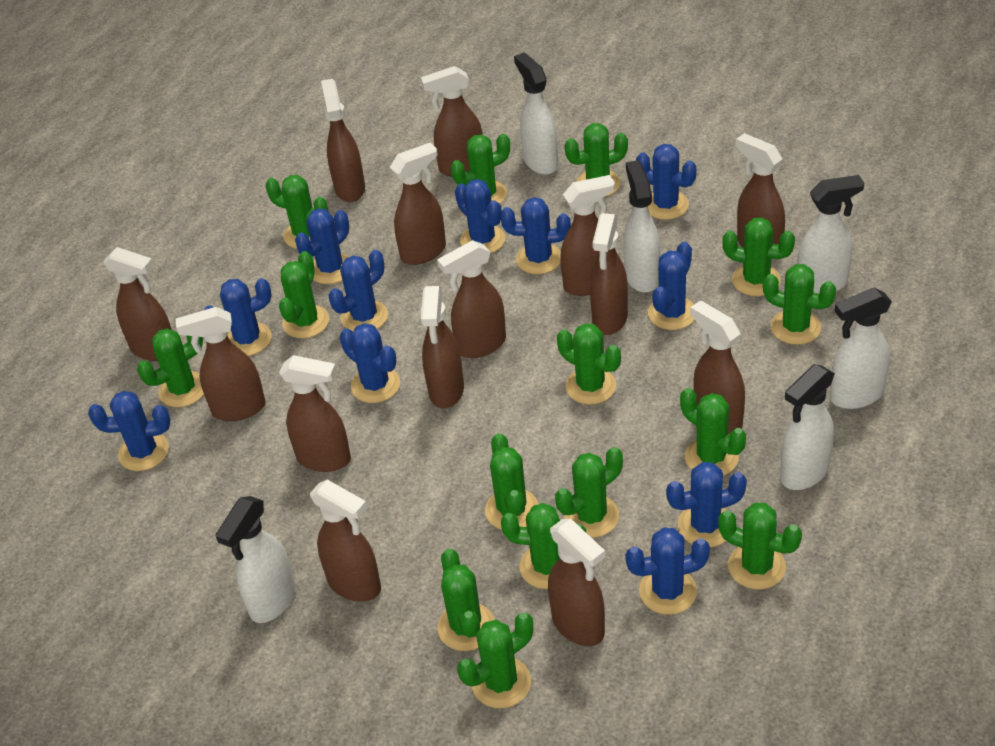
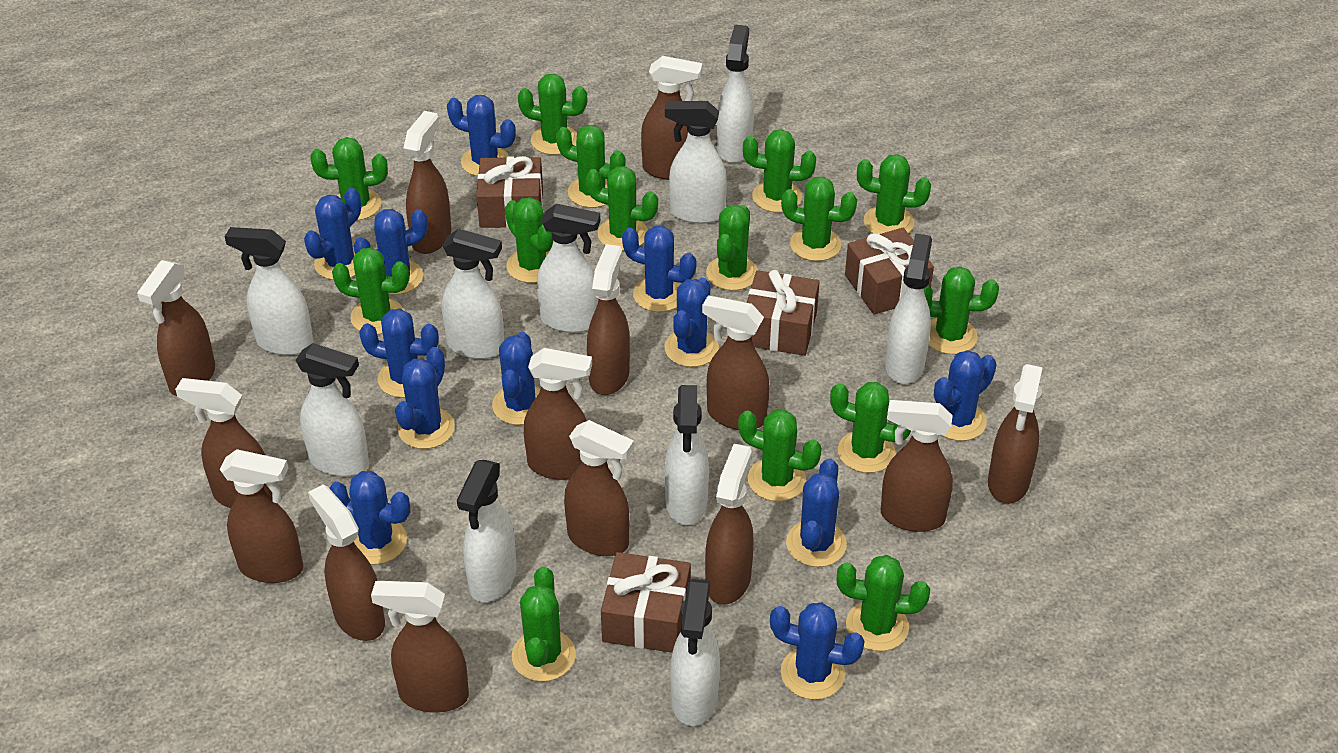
blue cactus: [88,391,170,471] [204,278,272,356] [295,208,349,284] [329,250,388,331] [340,323,400,403] [455,179,505,253] [500,197,571,274] [625,528,710,615] [636,144,697,220] [648,242,695,330] [666,462,747,547] = 11 -> [304,188,361,280] [329,471,410,565] [354,209,428,295] [359,308,439,398] [395,347,455,449] [447,95,516,176] [492,332,540,425] [622,226,697,312] [664,278,719,367] [770,602,865,700] [786,458,847,567] [934,350,997,441] = 12
brown gift: none = 0 -> [476,156,543,228] [601,552,691,653] [747,270,820,356] [845,228,934,315] = 4
white spray bottle: [215,496,295,623] [514,53,558,175] [623,160,660,293] [780,364,835,490] [797,175,864,294] [830,287,892,409] = 6 -> [224,227,314,355] [295,343,369,476] [442,229,504,359] [457,460,516,602] [537,204,600,333] [665,101,727,224] [665,385,709,525] [670,579,720,726] [717,25,754,163] [885,233,932,384] = 10

